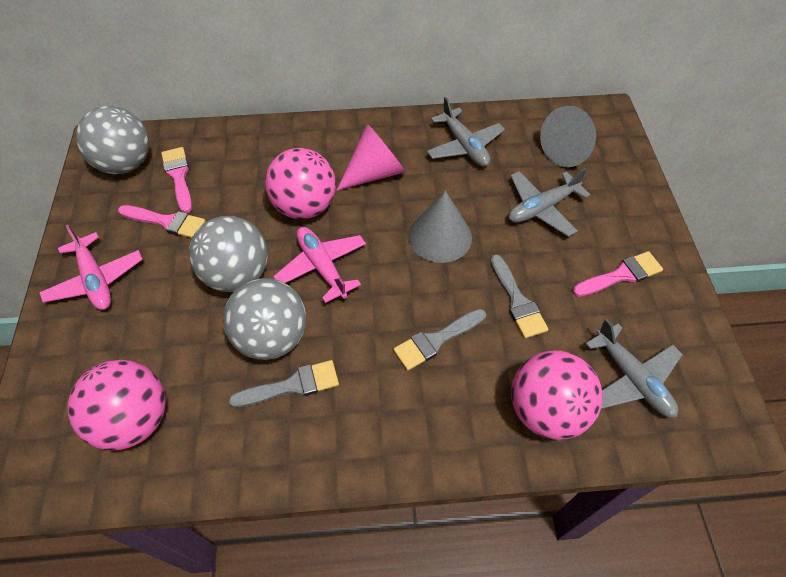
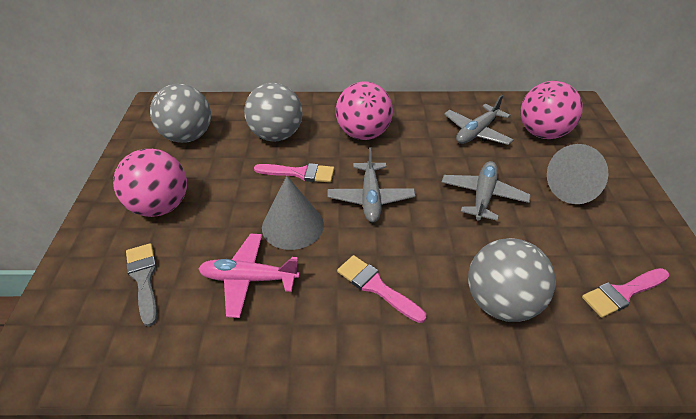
grey brush: [229,360,339,407] [393,309,486,371] [490,254,548,338] = 3 -> [126,243,157,327] = 1
pink cone: [337,124,406,190] = 1 -> none = 0
pink plane: [39,225,143,310] [273,227,366,303] = 2 -> [198,234,300,318] = 1

